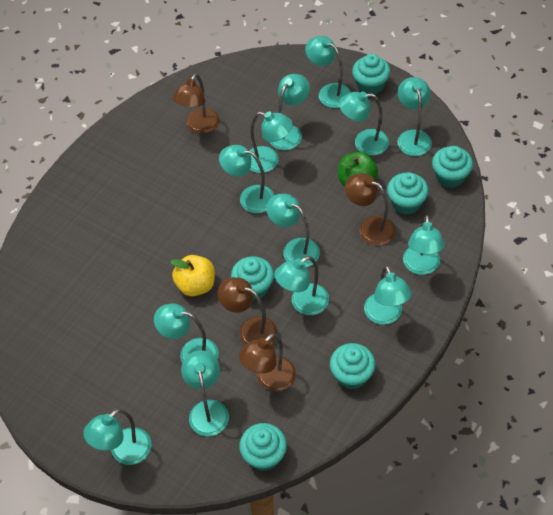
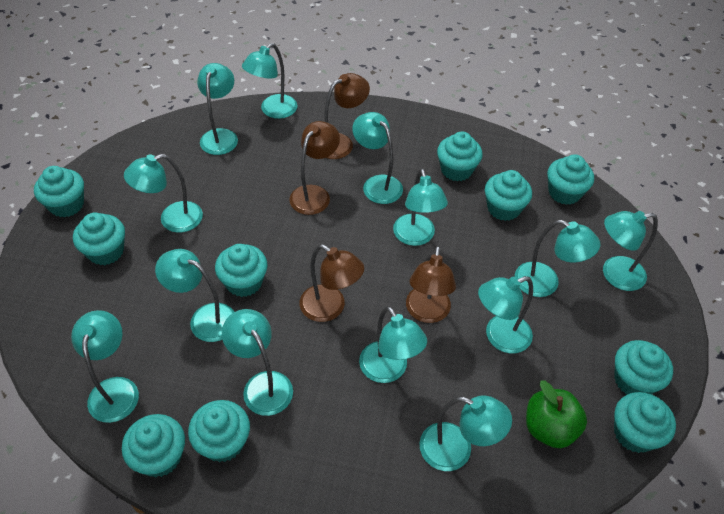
turquoise cupcake: [231,256,274,300] [239,423,287,471] [330,343,375,389] [352,54,390,94] [387,172,429,215] [432,146,473,188] = 6 -> [34,166,84,217] [73,212,125,265] [122,414,185,477] [188,400,250,462] [215,244,267,297] [437,132,483,181] [485,170,532,221] [547,155,594,205] [614,340,673,394] [614,392,676,453] = 10
yellow apple: [170,255,215,296] = 1 -> none = 0

